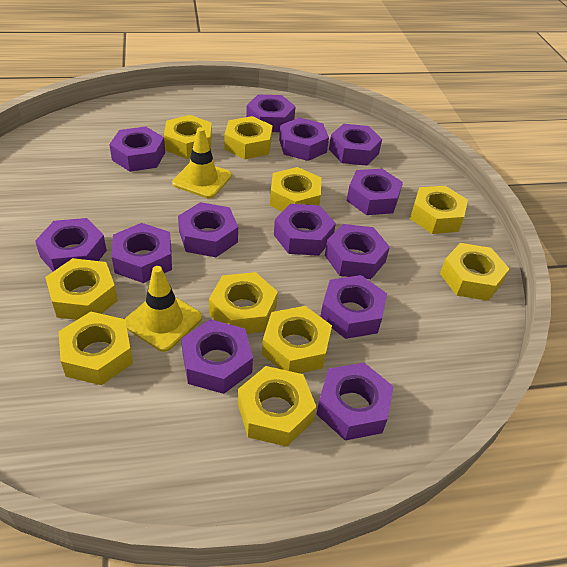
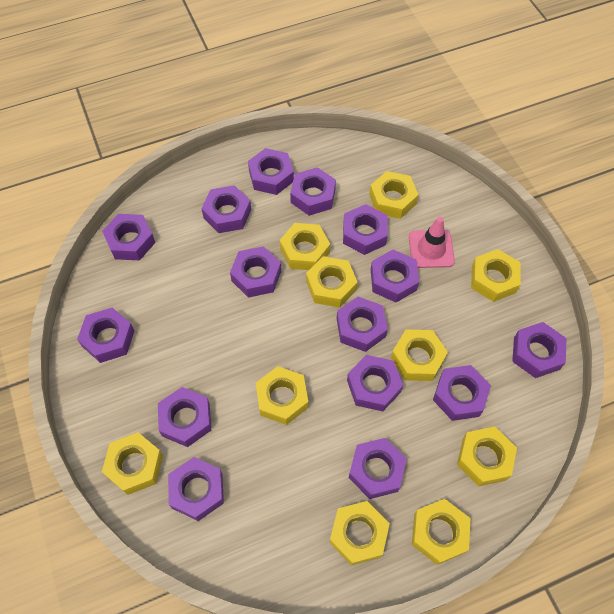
pink traffic cone: none = 0 -> [409,217,455,268] = 1
purple nut: [35,218,107,271] [109,127,165,172] [112,223,172,283] [178,202,238,257] [181,319,253,394] [246,95,296,132] [274,204,336,256] [279,118,329,161] [316,363,394,441] [320,275,387,339] [325,224,390,279] [329,124,382,166] [347,169,403,215] = 13 -> [77,308,135,363] [102,214,155,260] [158,387,211,447] [168,457,224,521] [201,185,251,233] [230,246,281,298] [248,148,294,195] [290,167,336,216] [337,297,388,352] [343,204,388,255] [347,355,403,411] [349,438,407,499] [371,250,419,303] [433,365,491,421] [512,322,566,378] = 15
yellow traffic cone: [125,266,202,352] [172,127,232,198] = 2 -> none = 0

